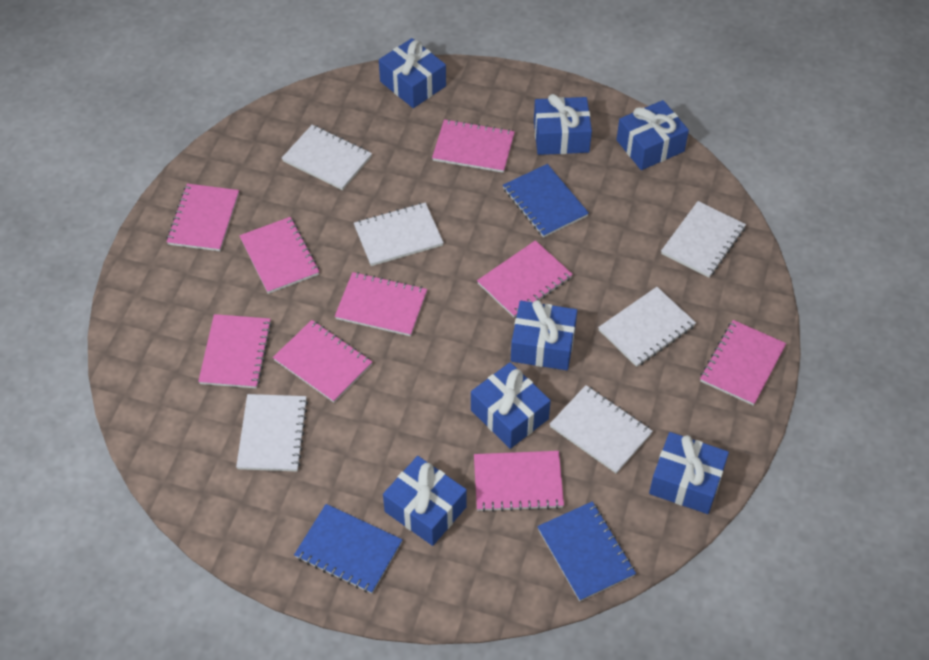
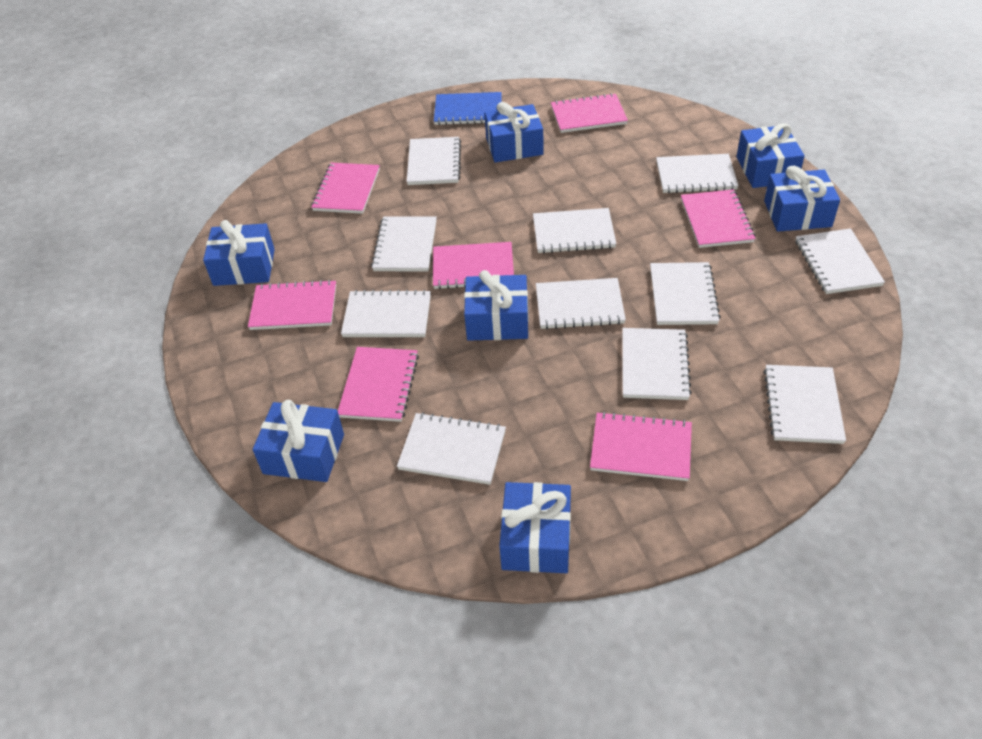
blue notebook: [294,504,403,594] [503,164,589,238] [537,501,636,601] = 3 -> [434,92,502,125] = 1
pink notebook: [166,184,239,251] [198,314,272,388] [239,217,320,294] [273,320,372,403] [335,272,427,336] [432,119,515,173] [474,451,564,512] [477,240,573,318] [700,320,786,406] = 9 -> [248,280,336,330] [311,163,380,214] [338,347,419,422] [433,242,514,289] [551,93,628,133] [590,412,692,481] [681,189,756,248] = 7
white notebook: [236,394,308,472] [282,125,372,190] [354,202,444,266] [549,385,653,474] [598,287,696,367] [661,201,746,278] = 6 -> [341,290,431,337] [371,216,437,272] [397,412,506,485] [407,137,461,185] [533,208,616,253] [536,278,626,329] [622,328,692,400] [650,262,721,325] [656,154,739,193] [764,365,846,444] [795,228,885,294] = 11

